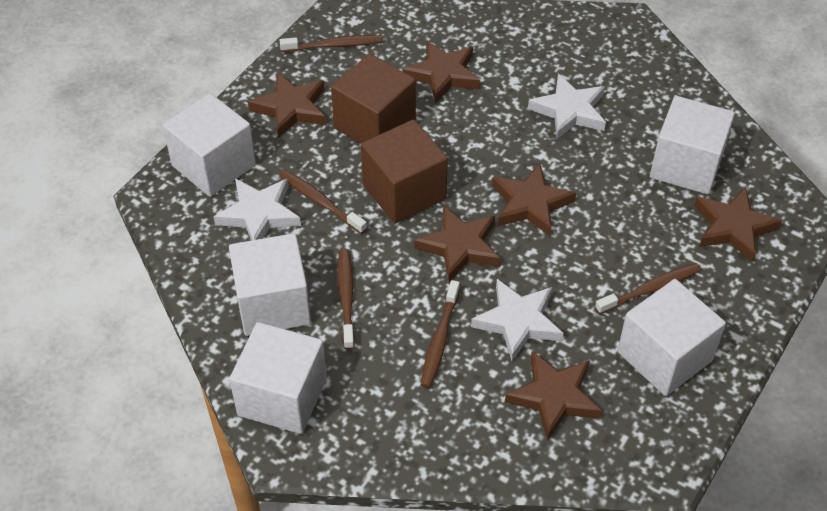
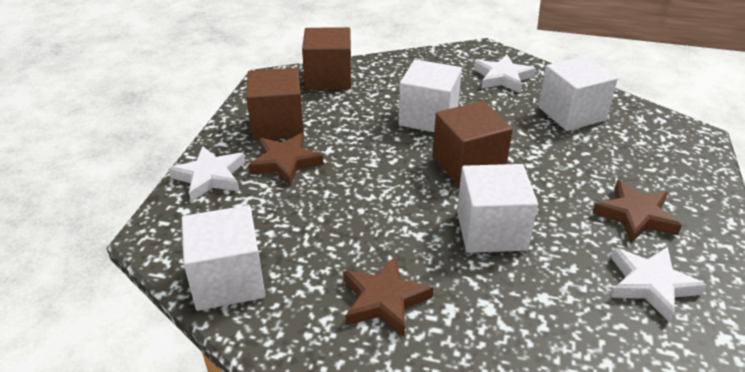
brown cube: [331,54,416,144] [361,119,448,224] = 2 -> [246,68,304,140] [302,27,351,90] [433,101,513,186] = 3
brown star: [248,72,326,138] [403,40,480,103] [414,205,500,282] [492,163,576,236] [505,351,602,440] [694,187,782,262] = 6 -> [248,133,324,186] [343,256,434,336] [593,180,682,243] = 3
brown toothbrush: [279,170,367,234] [280,35,383,52] [338,249,355,350] [421,280,460,388] [595,263,701,314] = 5 -> none = 0
white cube: [162,93,256,197] [229,233,311,336] [229,322,327,434] [617,279,726,396] [650,96,735,195] = 5 -> [182,205,265,311] [398,59,462,132] [457,164,538,253] [538,56,618,131] = 4

